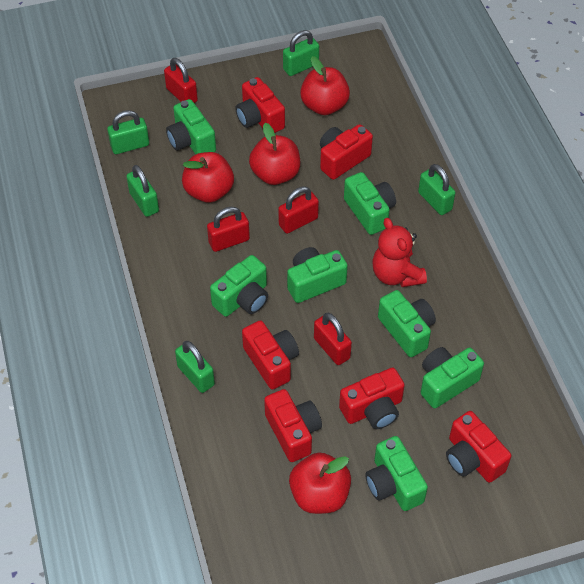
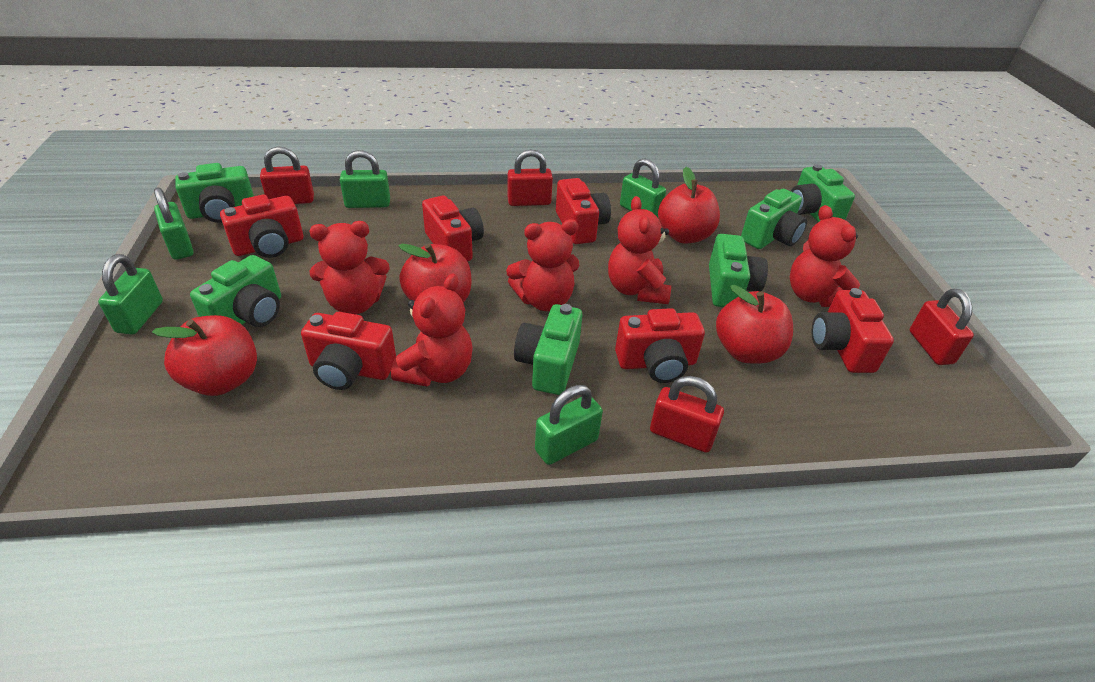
green camera: [166,99,216,154] [210,255,268,317] [287,247,348,303] [344,172,396,235] [365,436,428,511] [378,290,436,357] [421,347,484,408] = 7 -> [175,163,254,223] [190,255,281,327] [514,304,582,395] [709,234,768,307] [741,189,807,249] [791,164,855,222] = 6
red teddy bear: [372,218,427,287] = 1 -> [309,221,390,314] [391,274,473,387] [506,219,580,311] [608,196,671,304] [790,205,860,307] = 5

